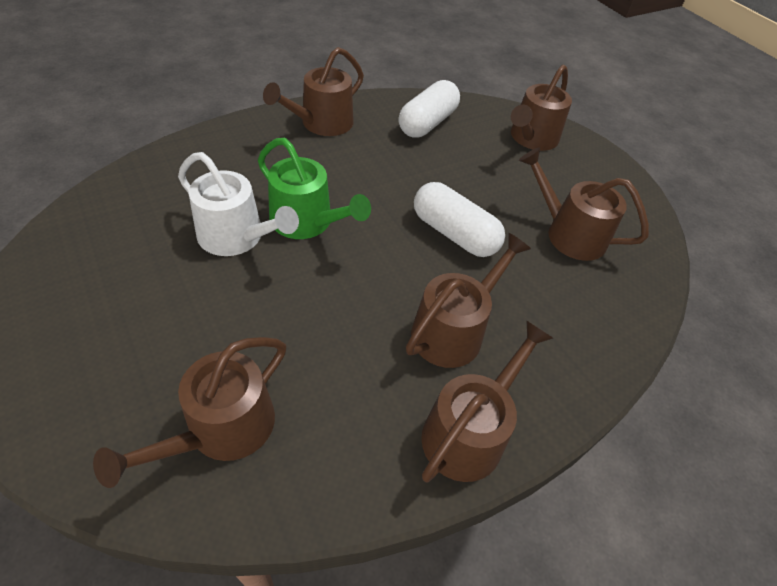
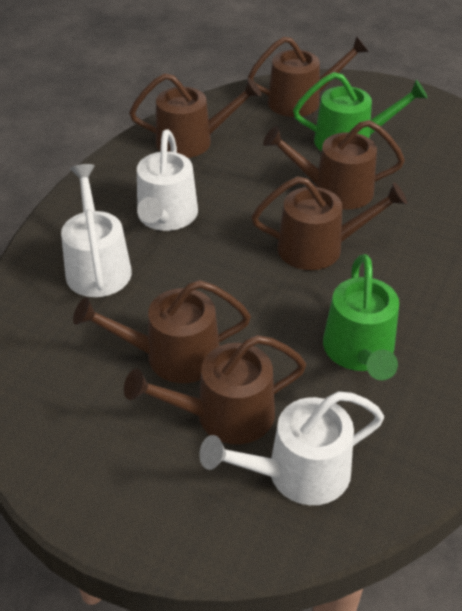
green watering can: [258,138,371,239] = 1 -> [293,72,428,152] [323,254,399,380] = 2
white capsule: [399,80,460,138] [414,182,505,257] = 2 -> none = 0
white watering can: [178,152,299,256] = 1 -> [61,164,132,297] [137,129,198,231] [199,391,384,505] = 3

